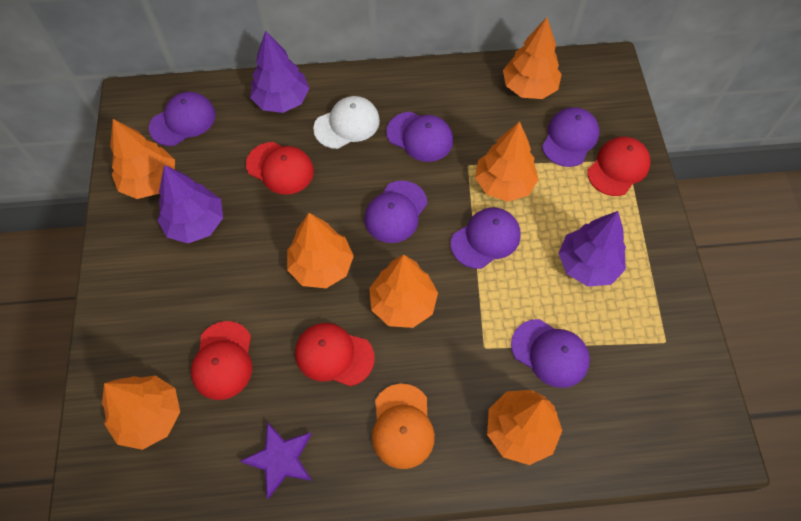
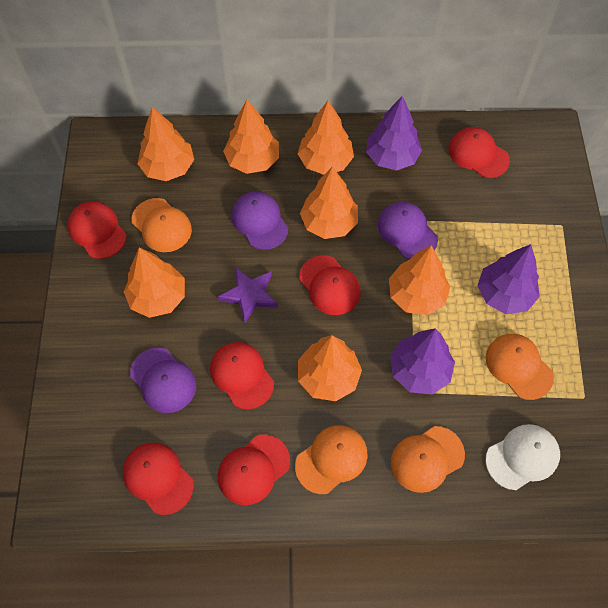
orange cap: [372,384,435,469] = 1 -> [132,198,192,252] [295,425,368,494] [391,426,465,493] [486,334,554,400] = 4
purple cap: [149,92,216,146] [364,181,427,243] [386,112,453,162] [451,207,521,269] [511,319,590,388] [542,107,599,167] = 6 -> [130,348,196,413] [232,191,289,250] [378,202,438,259] = 3
red cap: [191,321,252,400] [246,142,314,195] [295,323,375,386] [587,137,651,196] = 4 -> [68,201,127,259] [123,442,194,515] [210,342,274,409] [218,434,290,505] [299,255,361,315] [449,127,510,178] = 6

